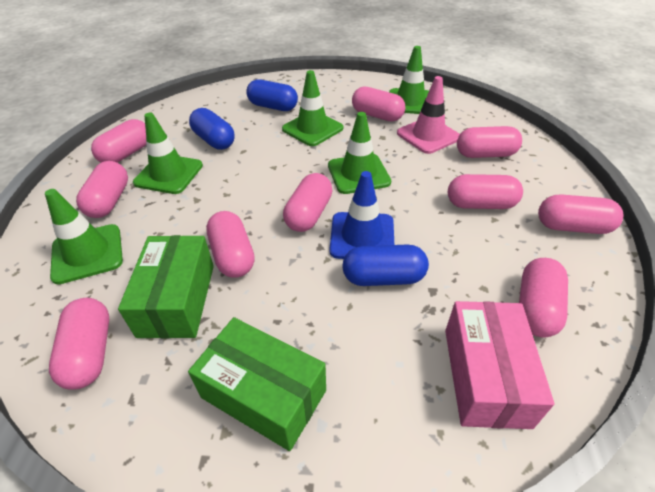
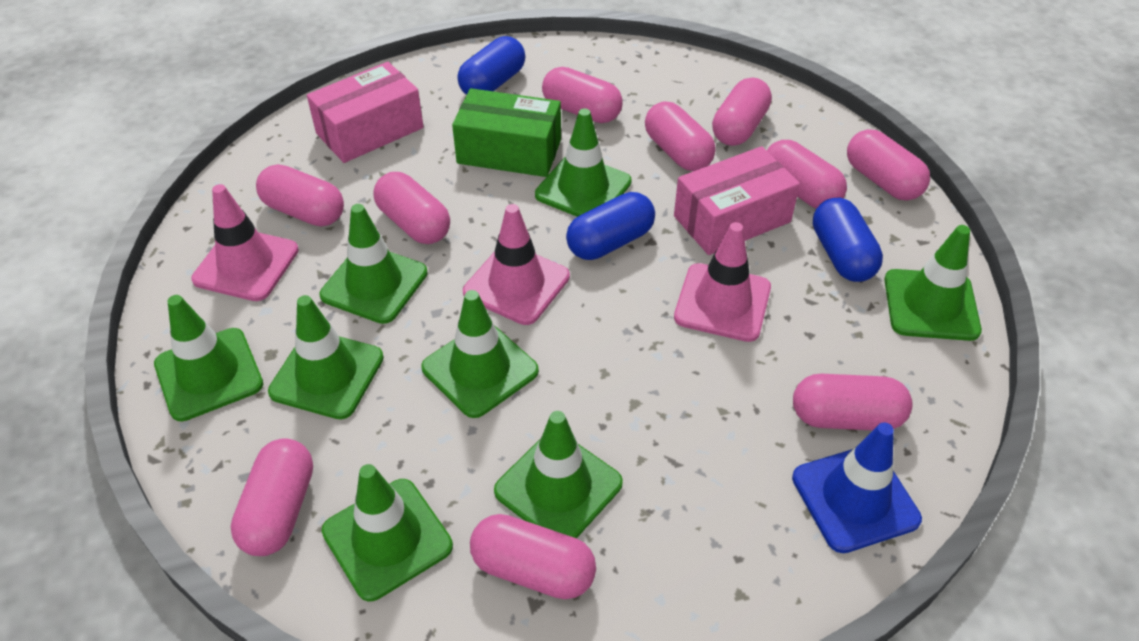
green box: [118,235,214,338] [188,317,326,451] = 2 -> [452,88,561,177] = 1
green traffic cone: [45,189,123,285] [133,113,203,194] [282,70,343,146] [328,112,391,194] [389,46,429,114] = 5 -> [154,295,263,422] [268,295,384,419] [320,204,428,324] [322,464,453,601] [421,290,539,418] [494,411,623,538] [535,108,632,217] [884,225,982,341] = 8
pink box: [445,301,554,429] = 1 -> [307,62,423,163] [674,146,800,255] = 2
pink traffic cone: [397,76,460,154] = 1 -> [191,184,299,301] [463,204,570,325] [674,222,771,342] = 3

